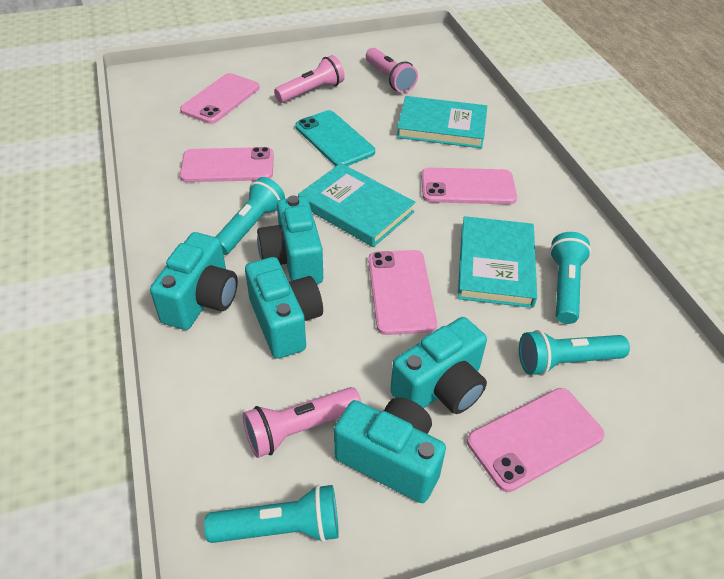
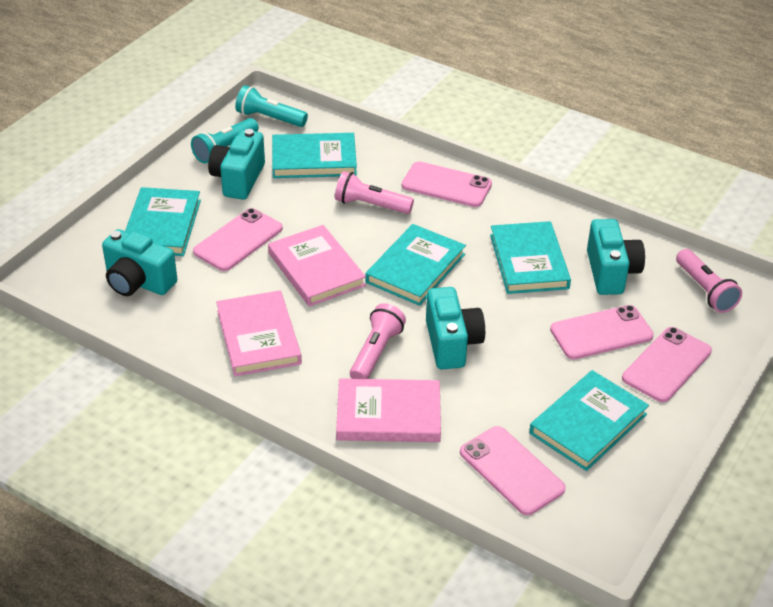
pink book: none = 0 -> [216,290,302,376] [268,225,366,307] [336,378,441,442] = 3
turquoise book: [298,163,415,247] [397,96,487,148] [458,216,537,308] = 3 -> [125,187,201,256] [272,133,357,178] [365,224,466,306] [490,221,571,294] [529,370,649,471] = 5
turquoise camera: [150,232,238,330] [245,257,323,359] [257,195,323,284] [334,397,446,503] [390,317,487,414] = 5 -> [102,229,177,296] [208,129,265,200] [426,287,485,369] [587,219,645,295] = 4
turquoise flashlight: [204,485,339,543] [216,177,285,255] [519,330,630,376] [549,232,591,324] = 4 -> [191,118,259,163] [235,85,308,127] = 2
turquoise phone: [295,110,375,166] = 1 -> none = 0

